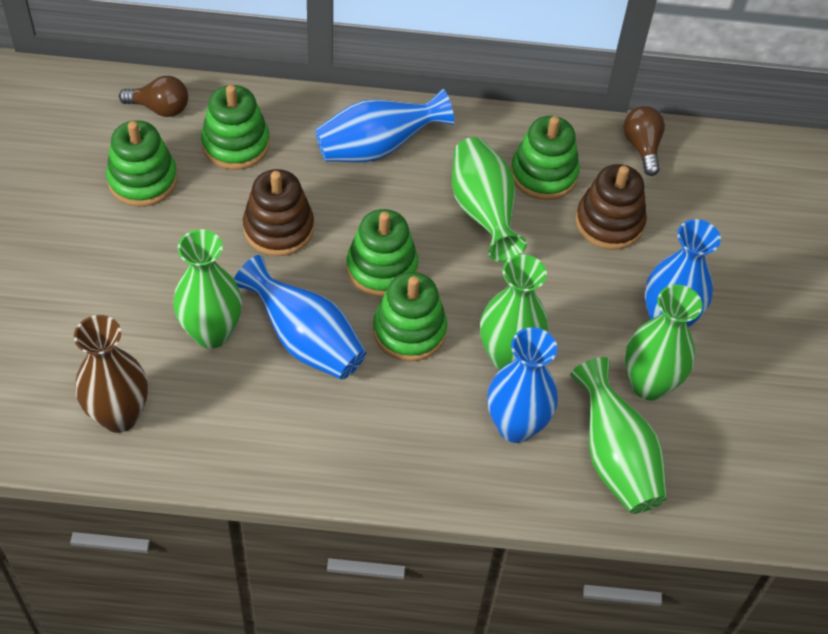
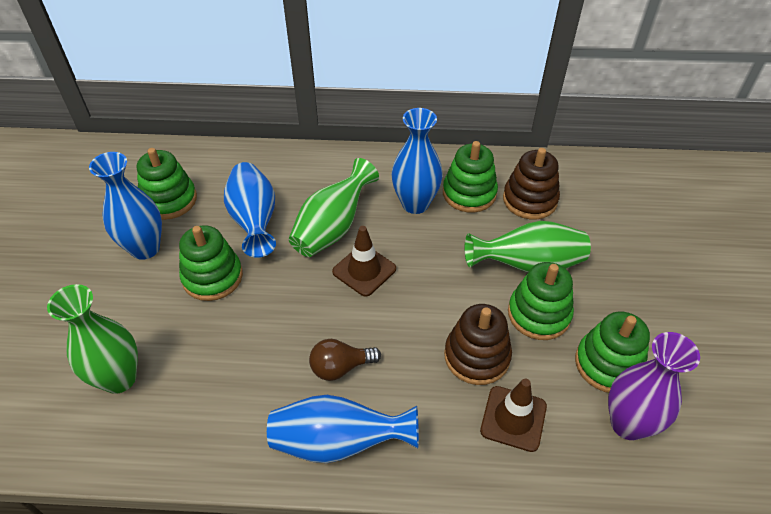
brown light bulb: [119,76,188,117] [623,106,665,176] = 2 -> [309,339,381,381] = 1
brown traffic cone: none = 0 -> [332,226,396,297] [480,379,547,452] = 2
brown vase: [74,315,148,433] = 1 -> none = 0
green vase: [173,229,242,349] [452,137,527,262] [480,254,548,370] [570,357,667,514] [625,285,702,400] = 5 -> [47,284,138,394] [289,158,379,257] [465,221,591,273] = 3
purple vase: none = 0 -> [608,332,700,440] = 1

